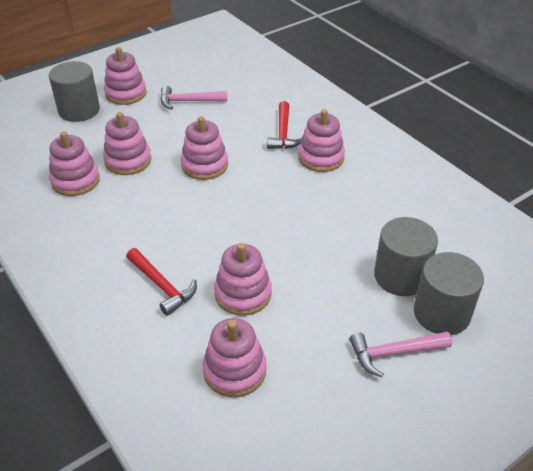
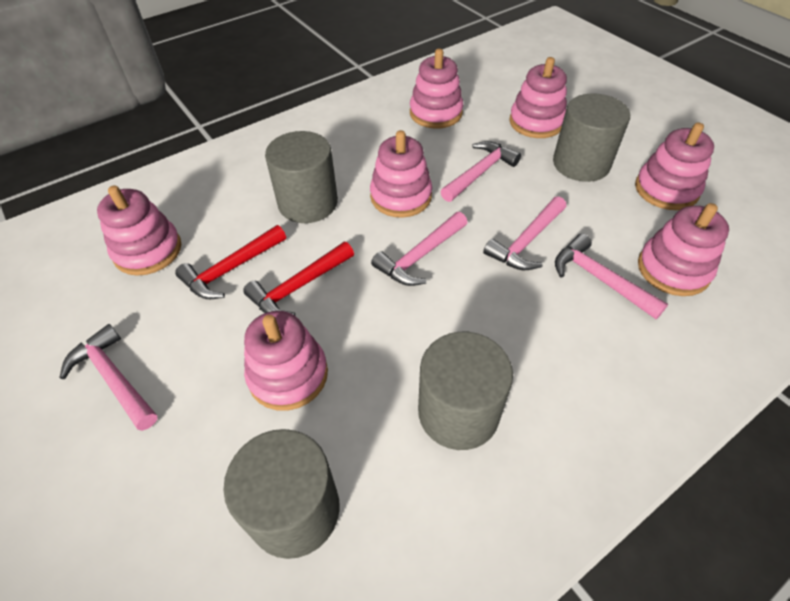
grey cylinder: [49,61,100,122] [374,217,438,296] [414,252,484,335] = 3 -> [223,429,340,559] [265,131,338,223] [418,332,513,450] [553,94,630,182] = 4
pink hammer: [161,86,227,110] [349,332,452,377] = 2 -> [59,324,157,431] [371,212,468,286] [440,141,521,202] [483,196,566,270] [555,233,668,319] = 5

